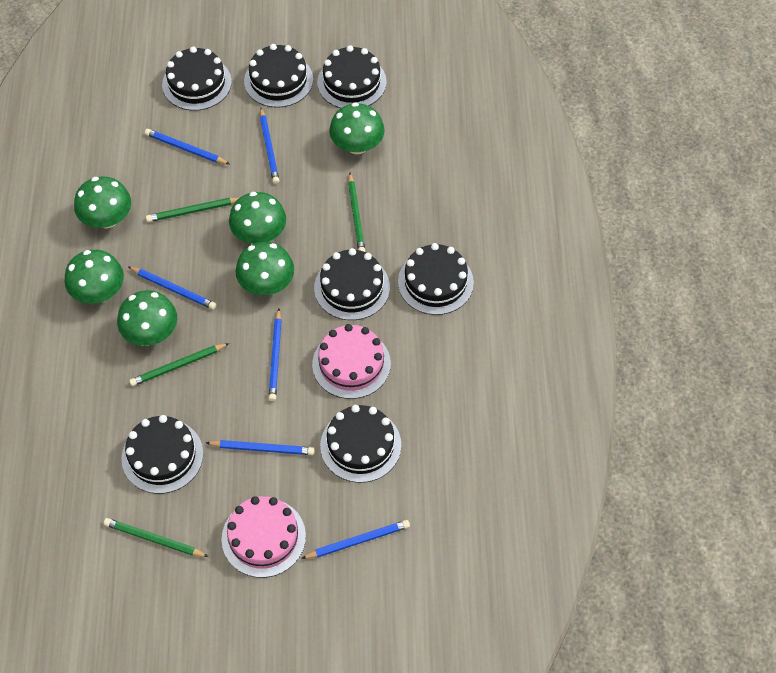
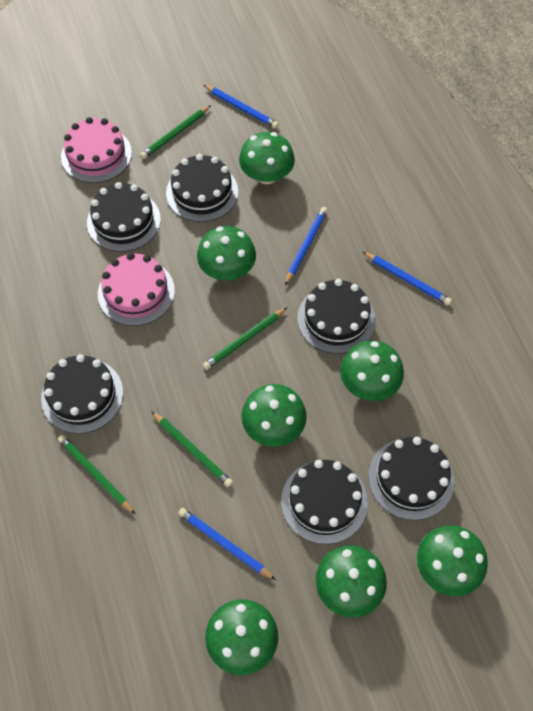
black cake: [121,415,203,494] [162,47,232,111] [244,44,313,108] [314,248,390,320] [317,45,387,108] [320,405,401,483] [398,243,474,315] = 7 -> [41,354,123,434] [87,182,161,252] [166,154,238,222] [281,460,368,544] [297,279,376,354] [368,437,454,520] = 6
blue pencil: [128,267,216,309] [145,129,229,164] [206,440,315,455] [260,108,279,184] [268,309,282,401] [301,520,410,559] = 6 -> [178,508,276,580] [204,85,279,129] [285,207,327,285] [363,252,452,305] = 4
green mushroom: [65,250,124,304] [74,176,131,228] [117,290,177,346] [229,192,286,244] [236,242,294,295] [329,103,385,154] = 6 -> [197,226,256,280] [205,599,278,675] [239,132,295,184] [241,384,307,447] [315,545,387,618] [340,341,404,401] [417,526,488,596] = 7

